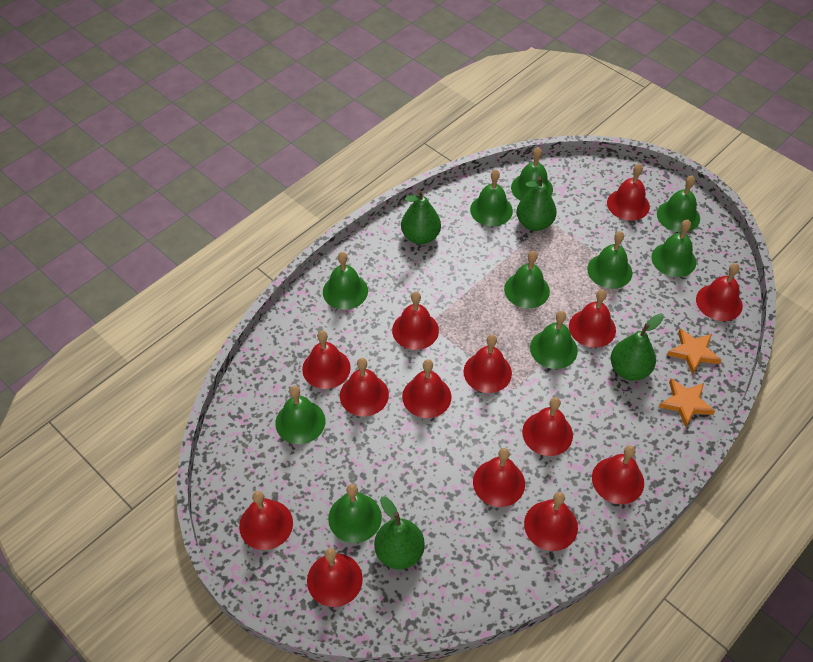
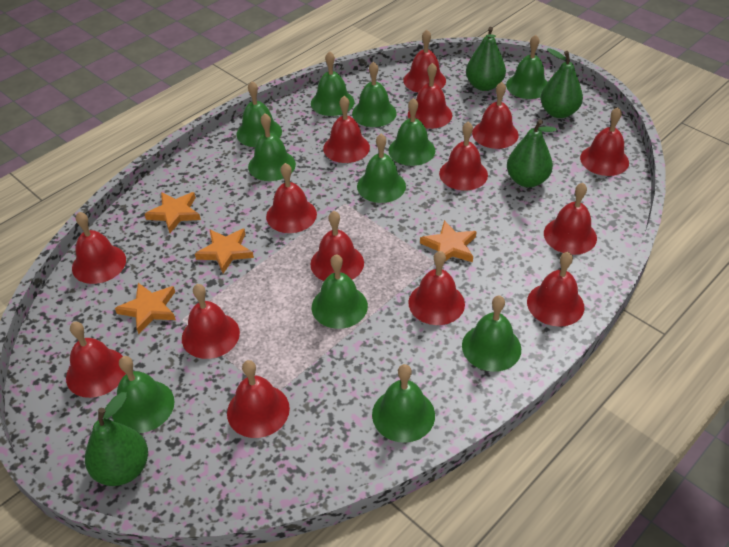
green bell: [275,386,325,444] [323,252,368,310] [328,484,382,543] [470,169,513,226] [504,251,550,308] [511,147,553,201] [530,311,578,369] [587,231,632,289] [651,220,696,277] [657,175,700,232] = 10 -> [112,356,174,433] [237,81,282,147] [248,113,296,181] [311,51,354,116] [312,254,368,329] [352,62,397,127] [357,134,406,203] [372,364,435,443] [388,98,435,166] [462,296,521,372] [506,35,548,99] = 11
orange star: [659,378,715,427] [667,329,721,375] = 2 -> [115,283,176,334] [145,192,201,233] [195,229,254,273] [420,220,477,262] = 4
red bell: [239,491,293,550] [302,331,351,389] [307,548,363,607] [340,358,389,416] [392,292,439,350] [402,360,452,418] [463,335,512,393] [473,448,525,507] [522,397,573,456] [524,492,578,551] [569,290,616,348] [592,445,644,504] [607,164,650,221] [696,263,743,321] = 14 -> [66,322,126,398] [72,212,126,284] [182,284,240,359] [227,360,290,438] [266,163,317,233] [310,211,364,281] [323,96,370,163] [403,30,446,93] [408,63,452,129] [408,251,465,325] [439,122,488,190] [472,82,519,149] [527,252,584,327] [544,183,597,255] [580,107,629,176] = 15

